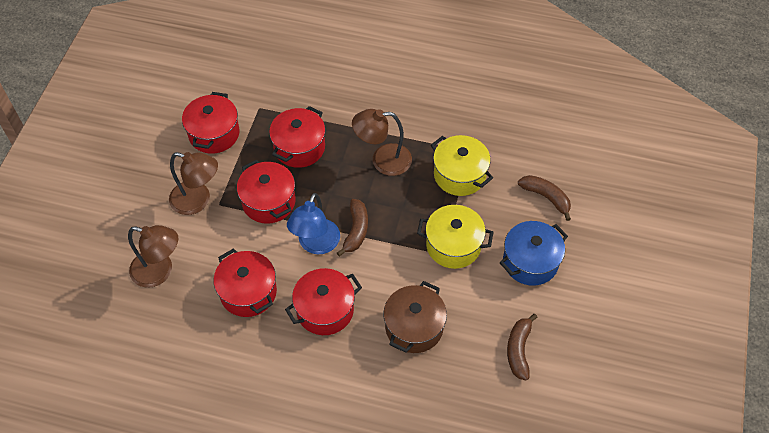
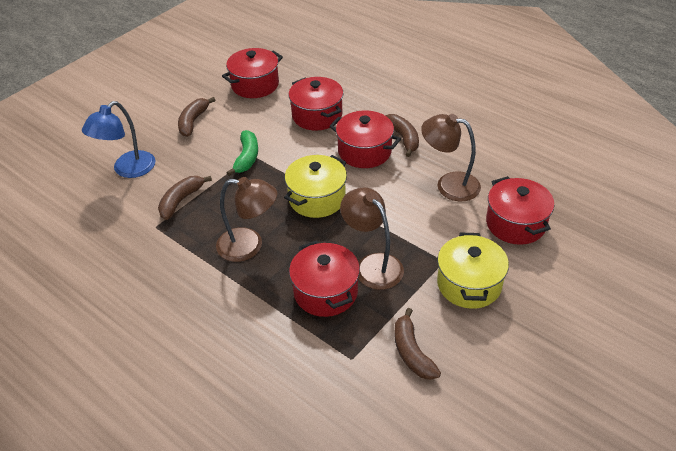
blue pot: [500,221,568,286] = 1 -> none = 0
brown banana: [337,199,368,257] [507,314,538,381] [518,175,571,221] = 3 -> [158,176,212,220] [178,97,216,137] [385,114,419,157] [394,308,441,380] = 4
brown pot: [383,281,447,353] = 1 -> none = 0
green banana: none = 0 -> [226,130,258,176] = 1

